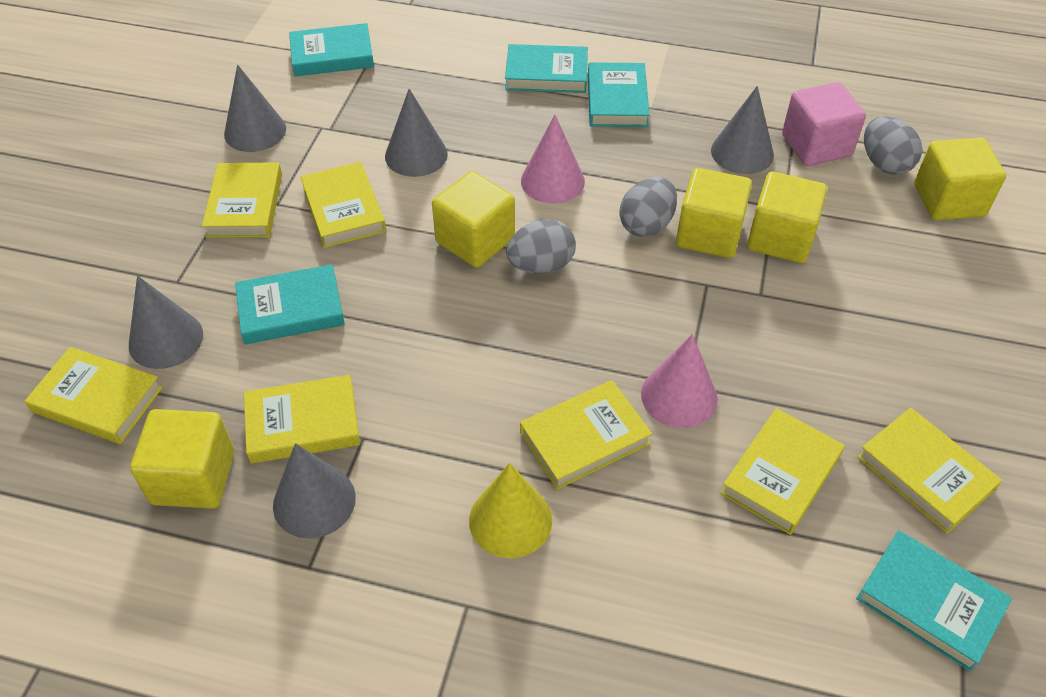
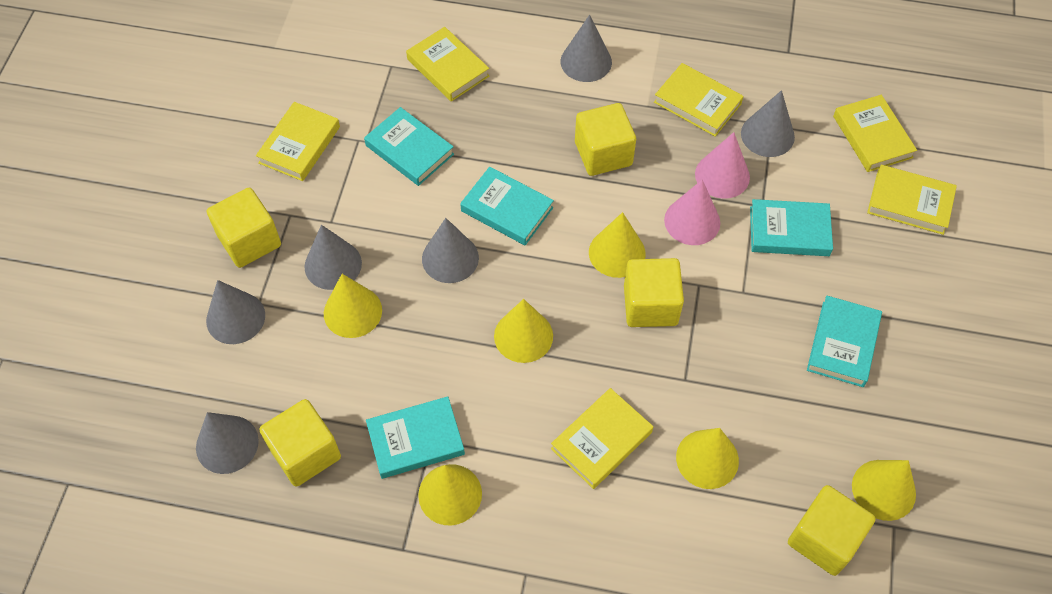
grey cone: [129,276,203,369] [224,65,286,152] [273,443,356,539] [385,89,448,177] [711,86,774,174] = 5 -> [196,412,259,474] [206,280,265,344] [304,225,362,290] [422,218,479,283] [561,15,612,82] [741,90,795,157] = 6
grey egg: [506,219,576,274] [619,177,677,237] [864,116,922,175] = 3 -> none = 0
pink cube: [782,82,866,166] = 1 -> none = 0
yellow book: [25,347,163,444] [202,162,282,238] [244,375,360,464] [301,162,386,248] [520,380,652,490] [720,408,845,535] [857,407,1002,534] = 7 -> [256,102,340,181] [406,27,490,102] [551,388,653,489] [654,63,743,137] [833,95,917,172] [867,165,957,235] = 6
yellow cone: [469,463,552,558] = 1 -> [324,274,382,338] [418,464,482,525] [494,299,553,363] [589,212,645,278] [676,428,739,489] [852,460,916,521] = 6

